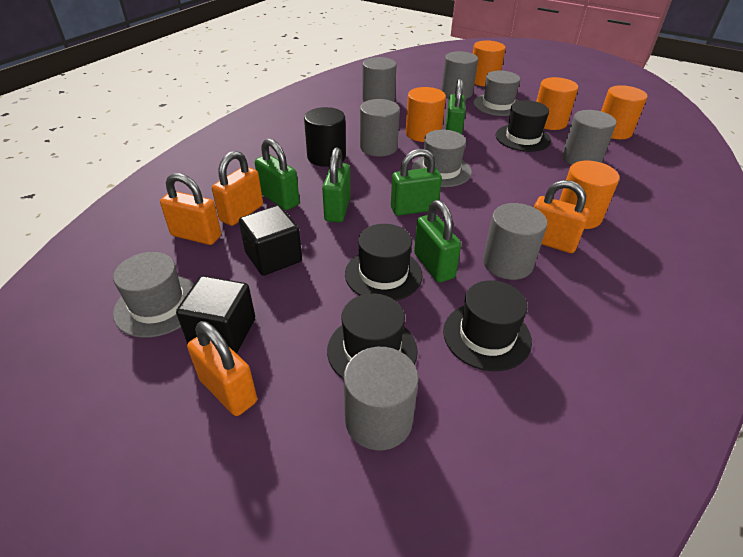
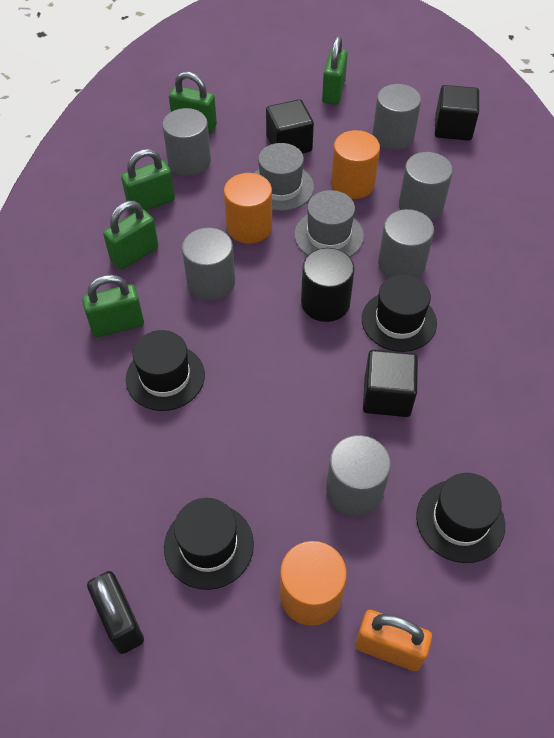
black cube: [176,276,255,354] [239,205,302,276] = 2 -> [266,99,314,153] [363,350,418,417] [435,85,479,141] = 3
black padlock: none = 0 -> [87,571,144,654] = 1
grey hat: [113,252,194,338] [411,130,472,187] [473,71,520,116] = 3 -> [255,143,314,211] [294,190,364,257] = 2
orange cylinder: [406,87,446,142] [473,40,506,86] [536,77,578,130] [559,161,619,229] [601,85,648,139] = 5 -> [224,173,272,243] [280,541,347,626] [331,130,380,199] = 3
orange padlock: [160,173,221,245] [187,321,257,416] [212,151,263,226] [534,180,590,253] = 4 -> [355,610,432,671] = 1

